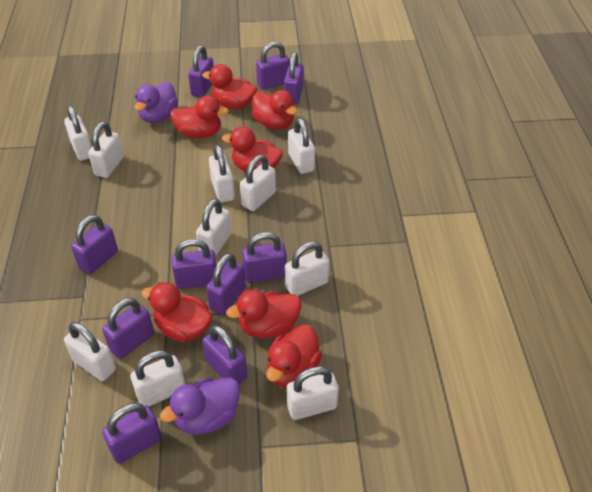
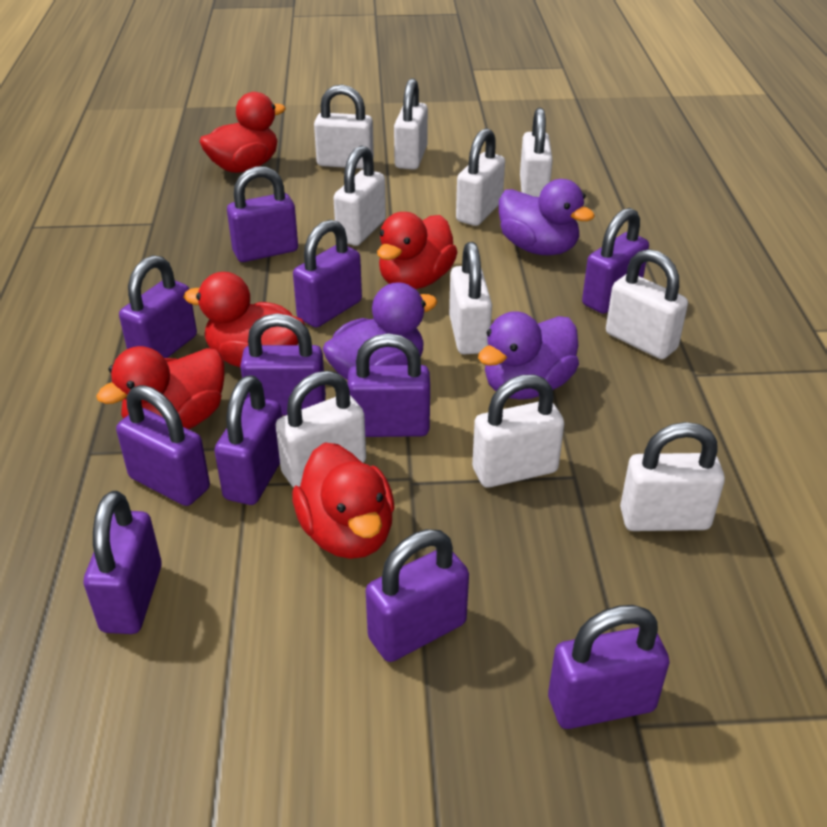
purple duck: [134,82,178,123] [160,377,240,435] = 2 -> [322,282,438,380] [478,311,579,399] [499,179,595,255] = 3
purple padlock: [71,215,118,274] [102,298,154,359] [102,403,162,464] [172,239,216,289] [188,45,214,97] [202,325,248,384] [206,253,246,315] [242,232,287,283] [256,42,290,90] [284,52,304,105] = 10 -> [84,491,162,634] [116,385,210,506] [119,255,197,358] [214,375,282,505] [227,166,298,262] [240,313,326,416] [293,220,362,328] [347,333,430,437] [366,529,469,662] [548,605,670,729] [582,208,649,314] = 11
red duck: [141,282,213,342] [170,96,229,138] [202,64,257,109] [222,126,283,172] [226,289,302,338] [252,90,298,130] [266,325,322,388] = 7 -> [96,346,224,429] [183,272,305,367] [199,92,286,173] [292,442,395,559] [377,212,458,289] = 5

